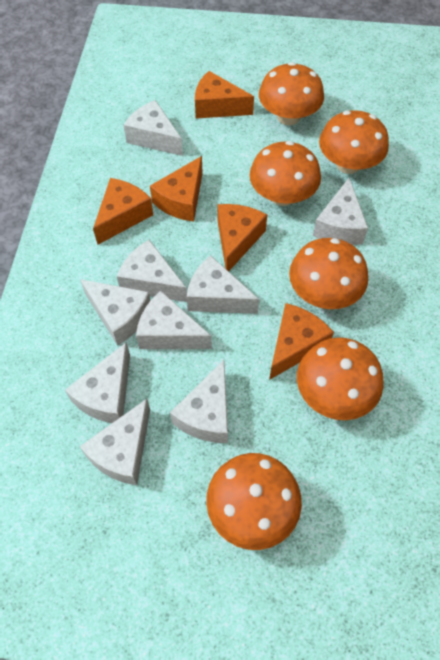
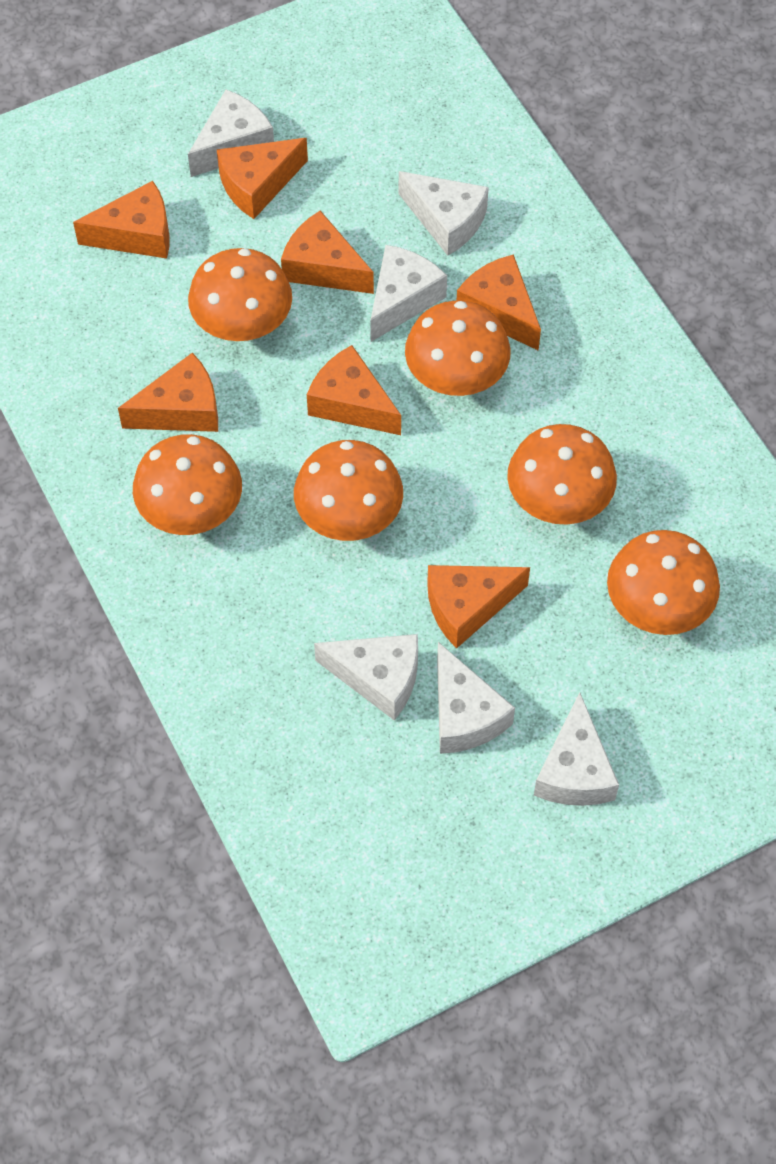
orange cheese: [93,178,153,245] [150,156,203,222] [195,71,254,118] [217,204,267,271] [269,303,334,380] = 5 -> [73,181,169,259] [118,353,218,432] [217,138,308,219] [281,210,374,294] [307,345,401,435] [427,565,530,649] [457,254,541,351] = 7
white cheese: [65,342,130,423] [80,279,151,346] [80,399,150,485] [117,240,187,302] [124,100,183,156] [136,291,212,349] [170,360,228,443] [187,255,259,314] [313,178,368,245] = 9 -> [188,89,274,177] [314,634,418,721] [370,245,447,342] [399,171,489,256] [437,642,515,754] [534,692,619,806] = 6

